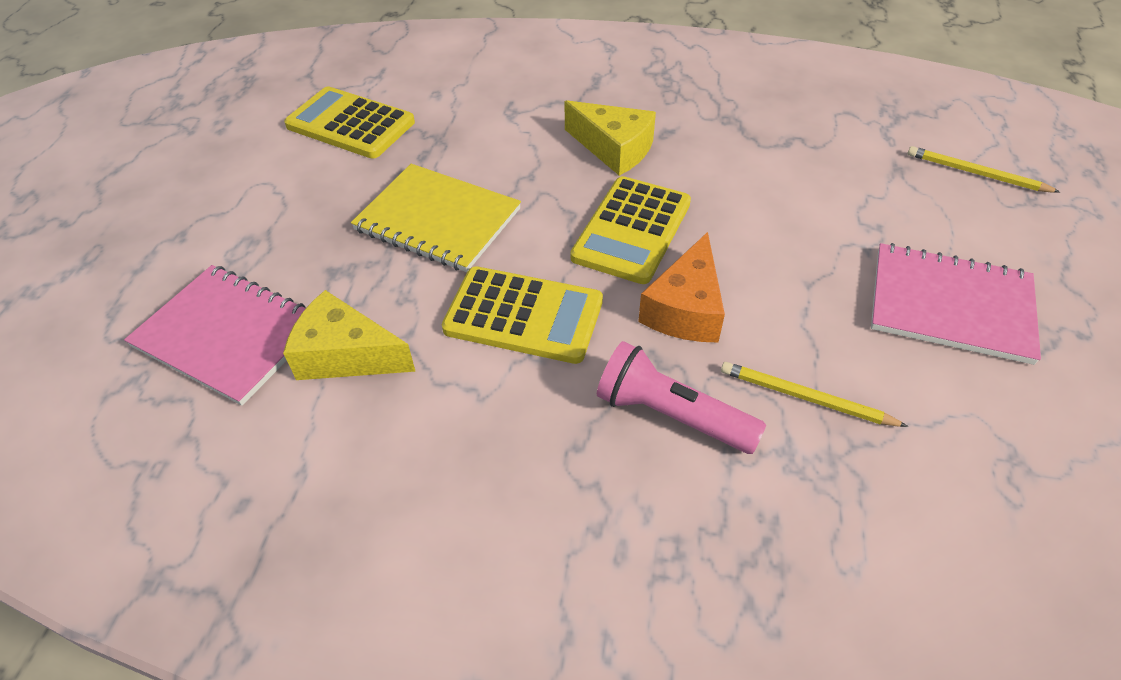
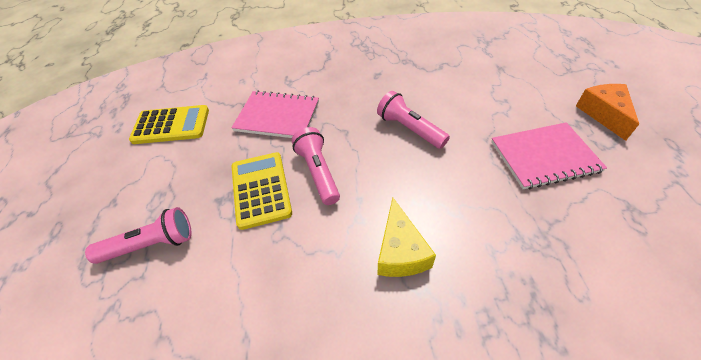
pink flashlight: [597,341,766,454] = 1 -> [85,207,192,264] [292,127,340,205] [377,91,450,149] = 3
yellow calculator: [284,86,415,159] [442,266,603,364] [571,176,691,284] = 3 -> [129,105,209,144] [232,152,292,230] = 2
yellow cheese: [283,290,416,380] [564,100,656,176] = 2 -> [378,198,436,277] = 1
yellow notebook: [351,164,521,272] = 1 -> none = 0
yellow pencil: [721,362,908,427] [907,146,1060,193] = 2 -> none = 0

